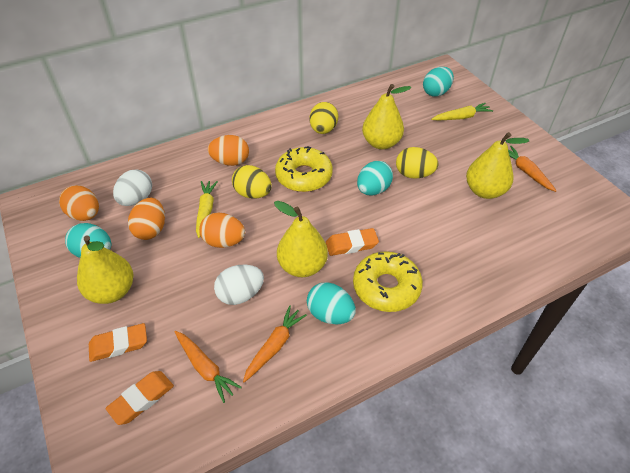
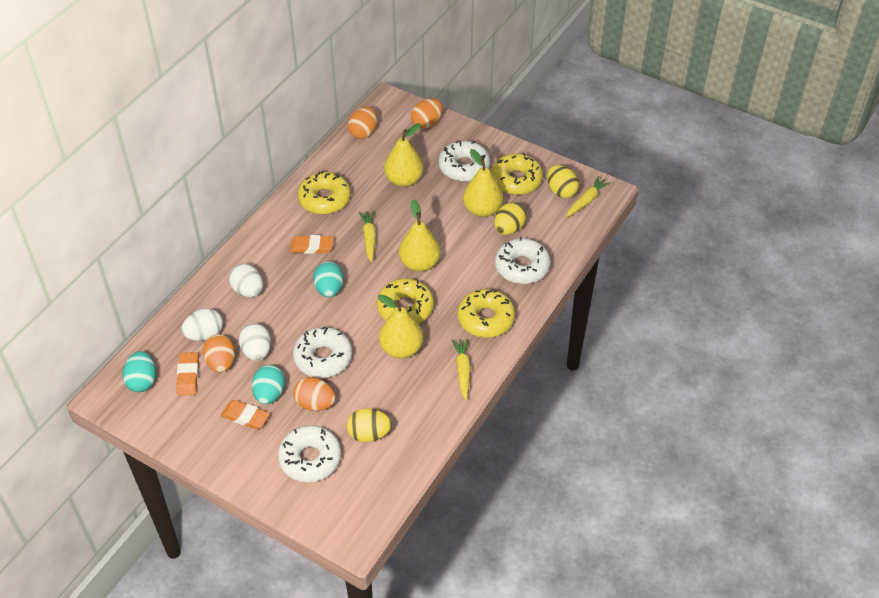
orange carrot: [175,331,242,403] [243,306,307,383] [508,146,556,192] = 3 -> none = 0
turquoise egg: [65,223,111,258] [307,282,356,325] [357,161,393,196] [423,67,454,97] = 4 -> [122,351,156,392] [252,365,285,404] [313,261,344,297] = 3
white donut: none = 0 -> [278,425,341,482] [293,327,352,378] [439,140,490,182] [495,237,551,284] = 4
white egg: [113,169,152,206] [214,265,264,305] = 2 -> [181,308,223,341] [229,264,263,297] [239,323,271,361] = 3
yellow carrot: [196,181,218,238] [431,103,493,120] = 2 -> [359,210,376,262] [451,338,471,401] [566,176,611,217] = 3
yellow donut: [275,146,333,192] [353,251,423,312] = 2 -> [298,171,351,214] [377,278,434,324] [458,289,515,338] [491,153,543,195] = 4

